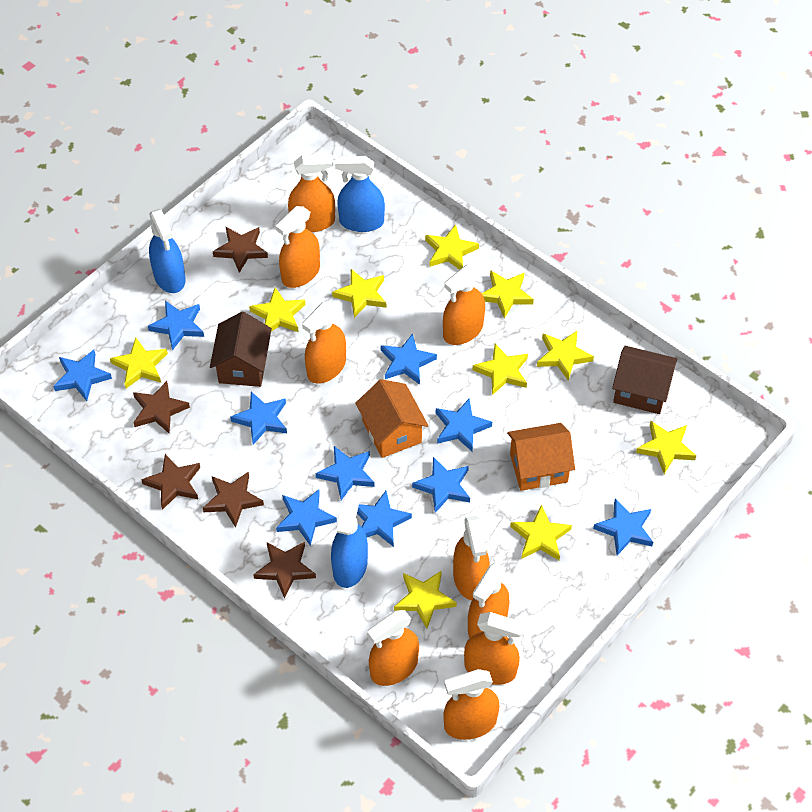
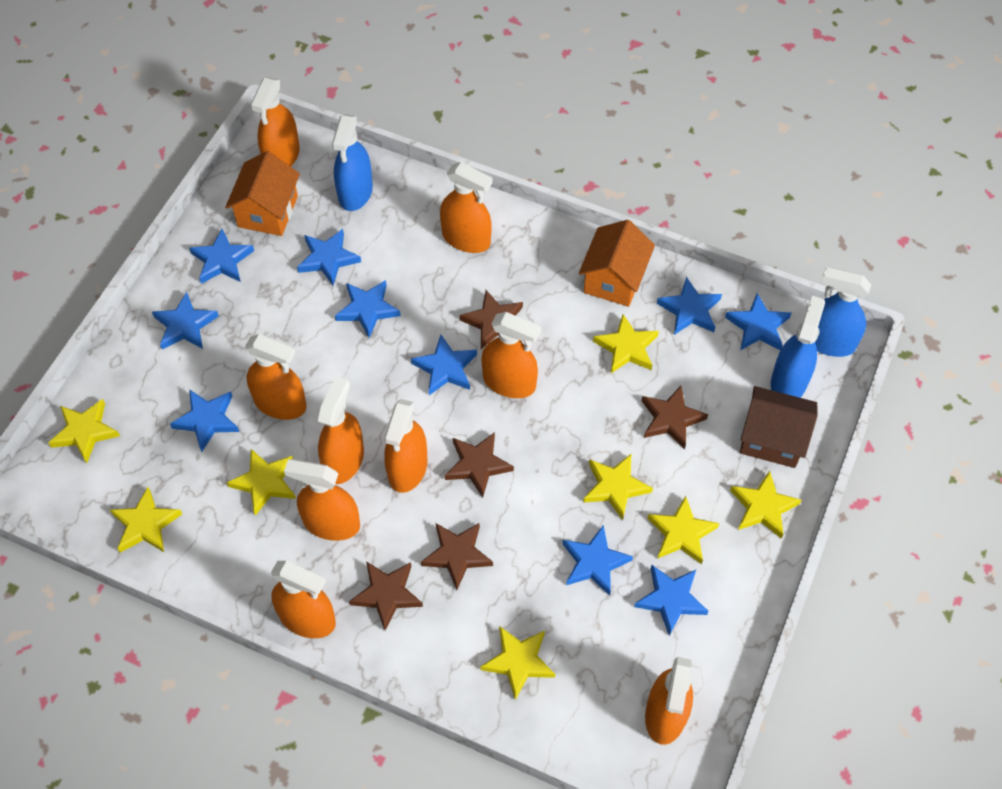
brown house: [210,312,272,387] [612,346,677,414] = 2 -> [740,386,818,468] = 1
yellow star: [110,338,168,388] [249,287,306,332] [332,269,386,318] [394,570,457,629] [425,224,479,270] [473,344,528,395] [482,270,534,319] [510,504,572,560] [537,331,594,381] [636,421,696,474] = 10 -> [48,399,120,463] [110,487,182,553] [227,449,296,516] [480,626,555,700] [583,454,653,520] [593,314,659,373] [647,496,719,564] [730,471,801,539] = 8

